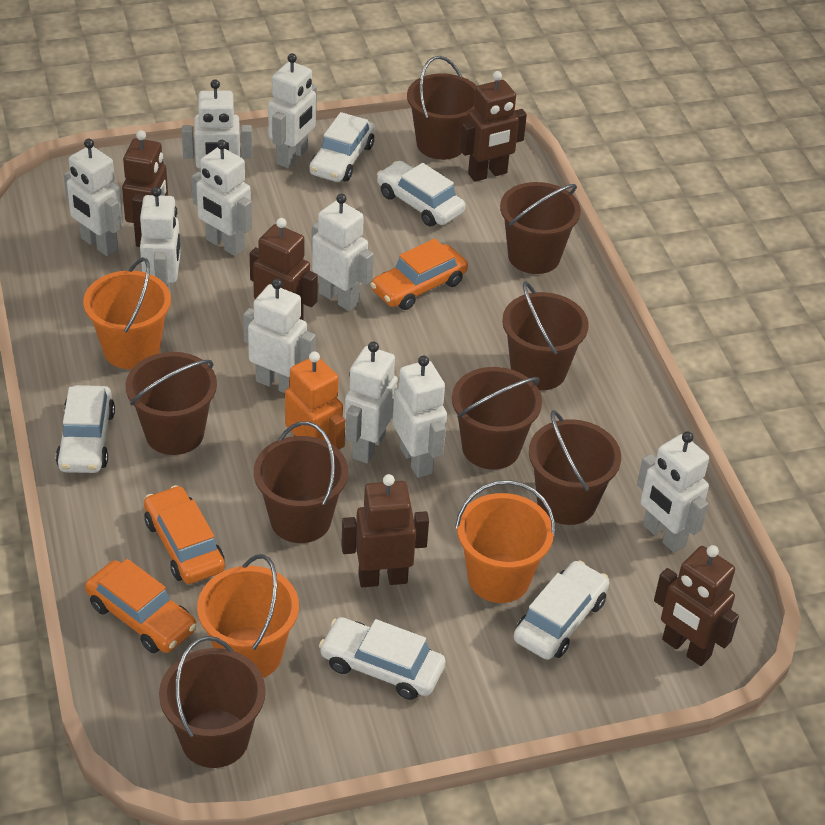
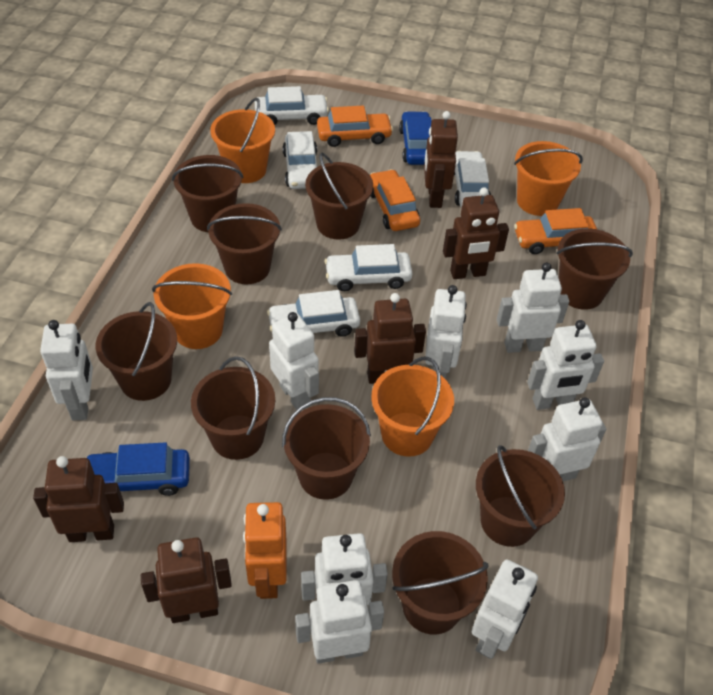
blue car: none = 0 -> [87,442,190,496] [399,111,432,165] = 2
brown bucket: [126,352,217,455] [159,636,266,768] [254,421,348,543] [407,56,477,160] [452,367,542,470] [500,182,581,274] [502,281,589,391] [529,410,621,525] = 8 -> [96,302,177,401] [172,155,243,232] [191,356,275,460] [207,203,282,285] [282,397,371,500] [305,153,373,240] [392,531,489,635] [476,445,565,547] [556,228,633,310] = 9
orange bucket: [83,257,171,369] [197,554,299,678] [455,480,555,603] = 3 -> [152,263,232,349] [210,98,275,183] [371,357,454,457] [514,141,583,216] = 4
white robot: [64,139,123,256] [140,187,181,295] [182,80,252,172] [191,140,252,256] [243,278,316,393] [268,53,317,168] [311,194,374,311] [344,341,398,463] [392,356,447,478] [637,431,709,553] = 10 -> [40,320,93,420] [269,312,319,410] [295,580,384,664] [301,533,388,606] [425,285,467,379] [472,560,538,659] [497,263,569,353] [527,320,604,410] [528,397,606,481] = 9

